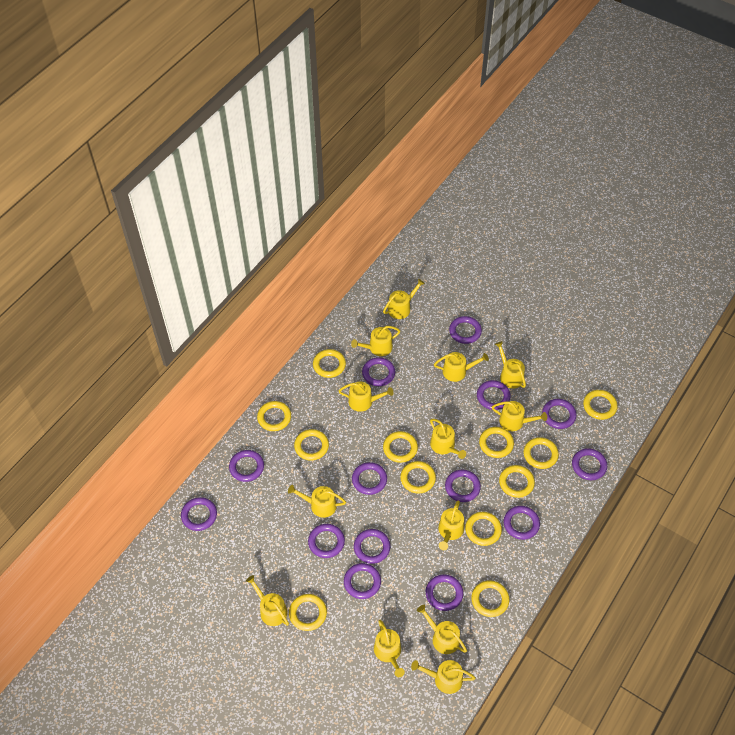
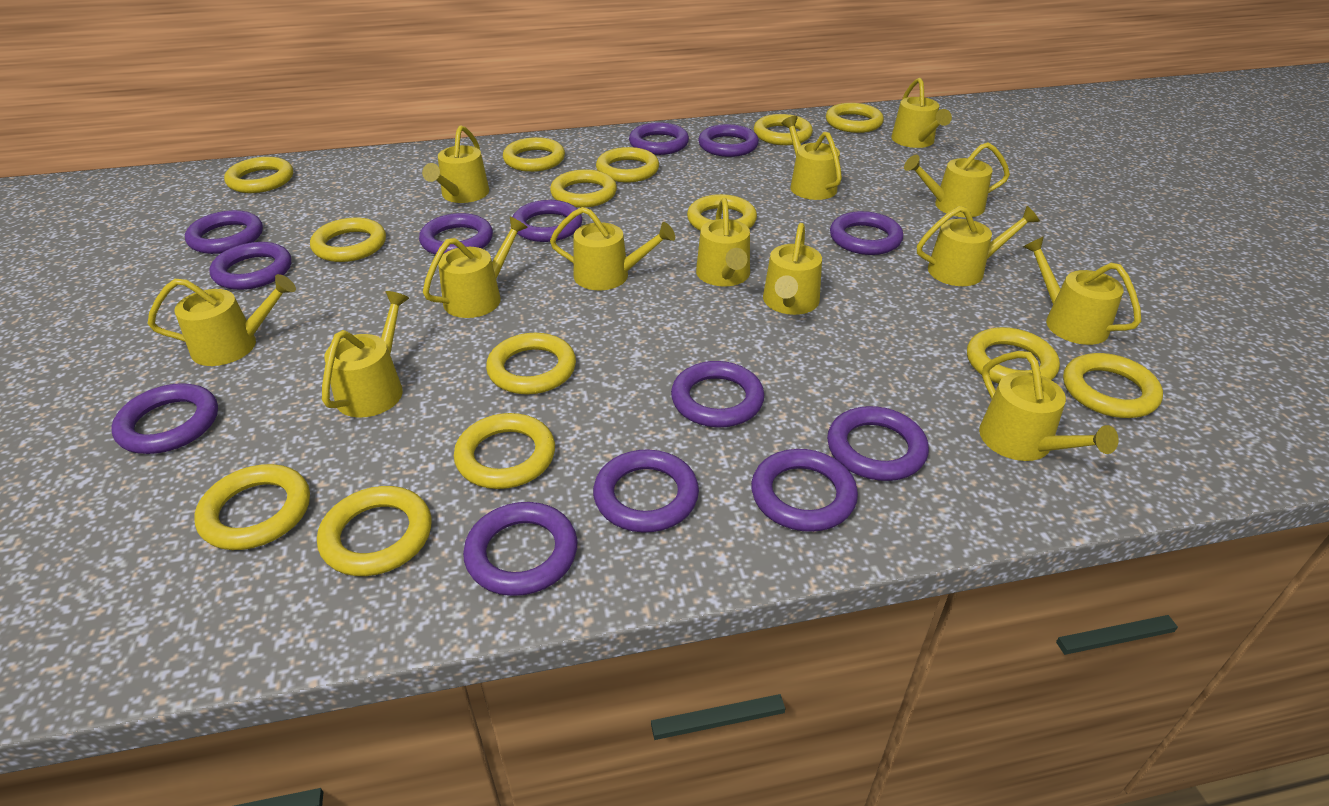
purple ring: [181,497,217,531] [229,450,264,482] [308,524,345,558] [344,563,381,599] [352,462,387,495] [354,529,390,564] [362,357,395,386] [426,575,463,611] [445,470,481,502] [449,316,482,344] [477,380,511,410] [504,506,540,540] [542,399,577,429] [572,448,607,480] = 14 -> [111,383,218,454] [185,210,263,254] [209,242,291,290] [419,213,493,255] [463,502,577,596] [512,200,582,242] [593,449,699,532] [629,122,689,155] [671,361,764,427] [698,124,759,157] [751,449,858,532] [827,406,929,481] [830,211,903,255] = 13
yellow ring: [257,401,291,431] [289,594,327,631] [294,429,329,461] [313,349,346,378] [383,431,418,463] [400,461,436,494] [465,512,502,546] [471,580,509,617] [479,427,514,458] [499,465,535,498] [524,437,559,469] [583,390,618,420] = 12 -> [194,464,310,550] [224,157,293,193] [310,218,386,262] [317,486,432,576] [454,413,555,489] [486,333,576,394] [503,137,565,172] [550,169,617,208] [596,147,659,183] [687,194,757,231] [754,114,813,145] [826,103,884,133] [967,327,1060,384] [1063,353,1163,418] = 14

